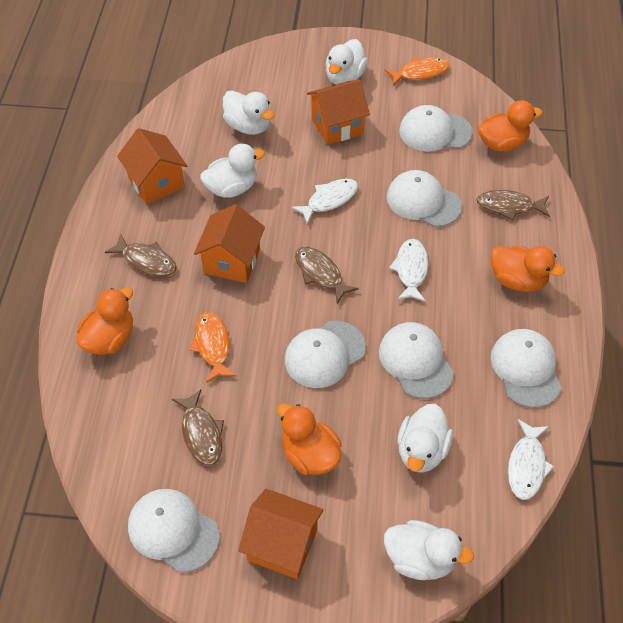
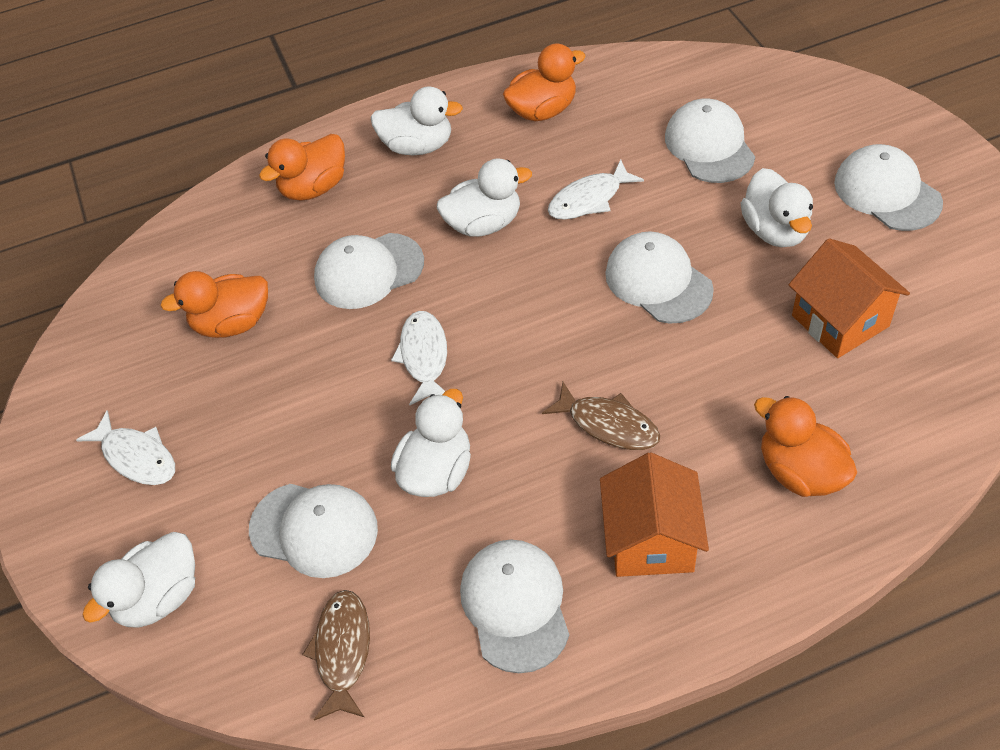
brown fish: [105,234,177,276] [172,389,224,466] [295,247,359,304] [476,190,550,220] = 4 -> [302,590,370,721] [542,382,660,450] = 2
orange fish: [190,312,236,383] [384,57,450,86] = 2 -> none = 0
orange house: [117,128,187,204] [194,204,265,283] [238,489,324,579] [307,80,370,145] = 4 -> [600,452,709,577] [789,238,910,358] = 2

